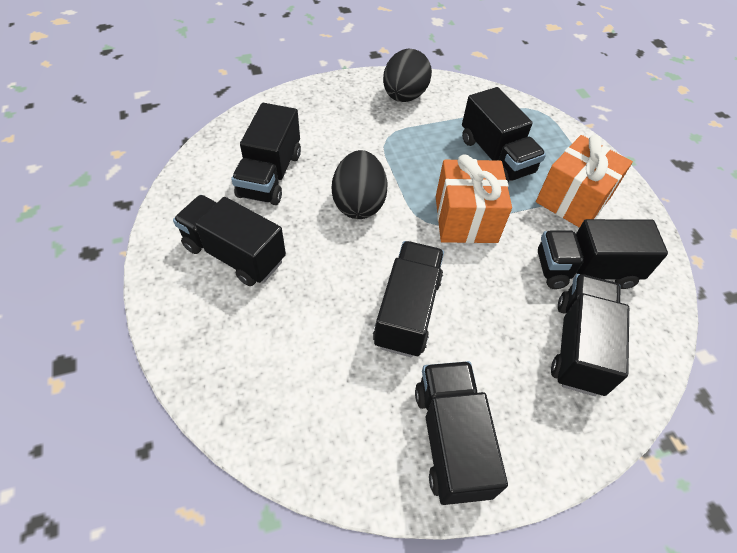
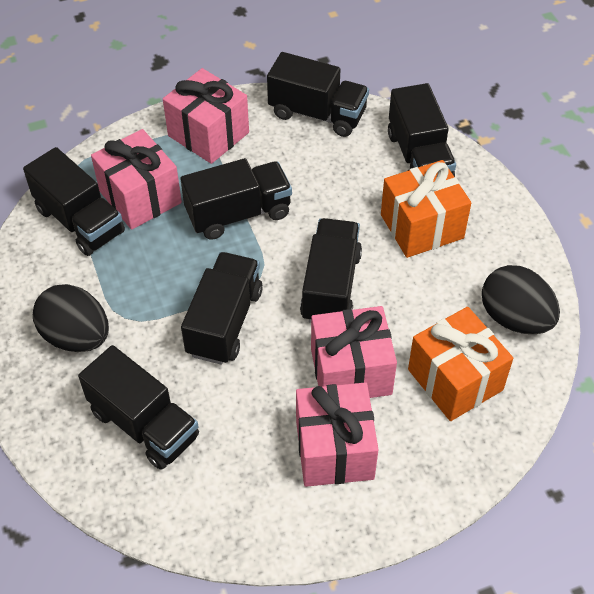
pink gift: none = 0 -> [91,129,182,230] [163,68,249,164] [296,382,379,487] [311,306,397,398] = 4

